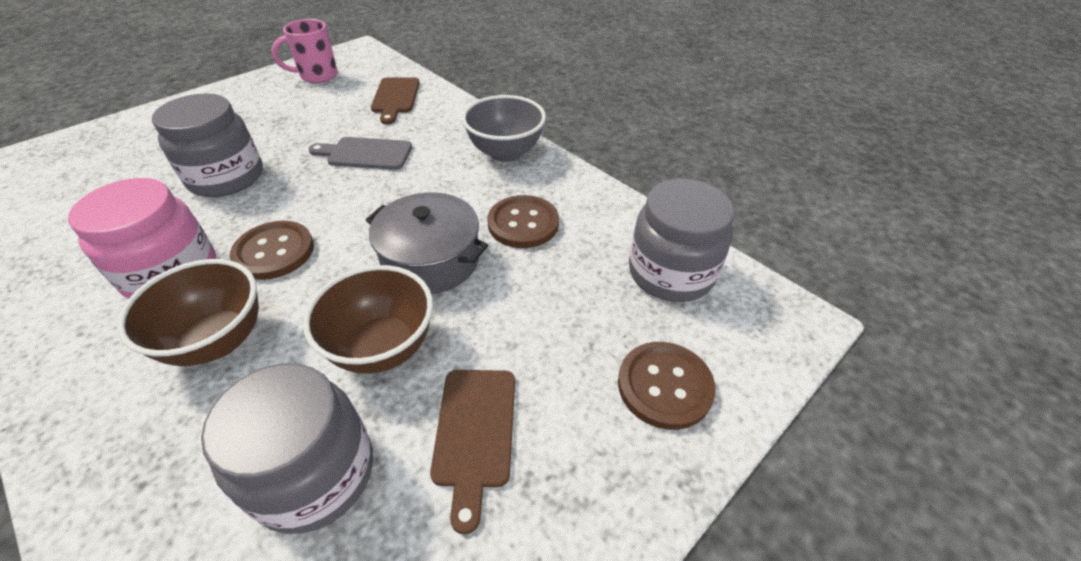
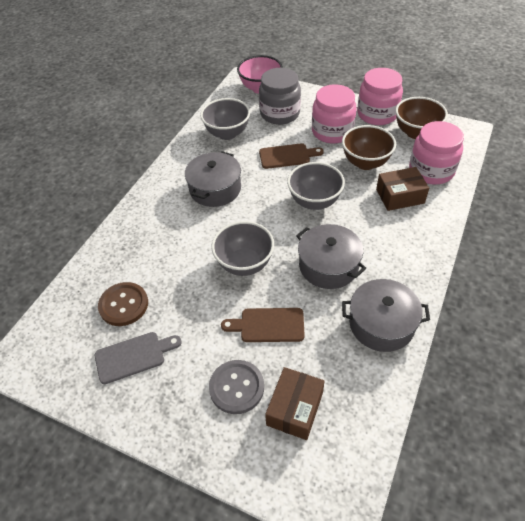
brown box: none = 0 -> [265,367,325,440] [376,167,429,211] = 2
brown button: [230,221,314,280] [487,195,559,248] [618,342,716,430] = 3 -> [98,282,148,326] = 1
grey bowl: [462,95,546,162] = 1 -> [200,98,250,140] [211,221,274,276] [287,162,345,210] = 3
grey button: none = 0 -> [209,360,264,414] = 1
grey jar: [152,93,263,197] [201,363,373,534] [629,179,735,302] = 3 -> [259,68,301,125] = 1
grey pot: [366,192,488,294] = 1 -> [185,152,241,207] [296,224,366,289] [342,279,430,352] = 3
pink bowl: none = 0 -> [237,55,283,94] = 1
pink jar: [68,178,216,299] = 1 -> [312,84,357,144] [357,68,403,125] [409,121,464,185] = 3
pink mug: [271,19,338,83] = 1 -> none = 0

